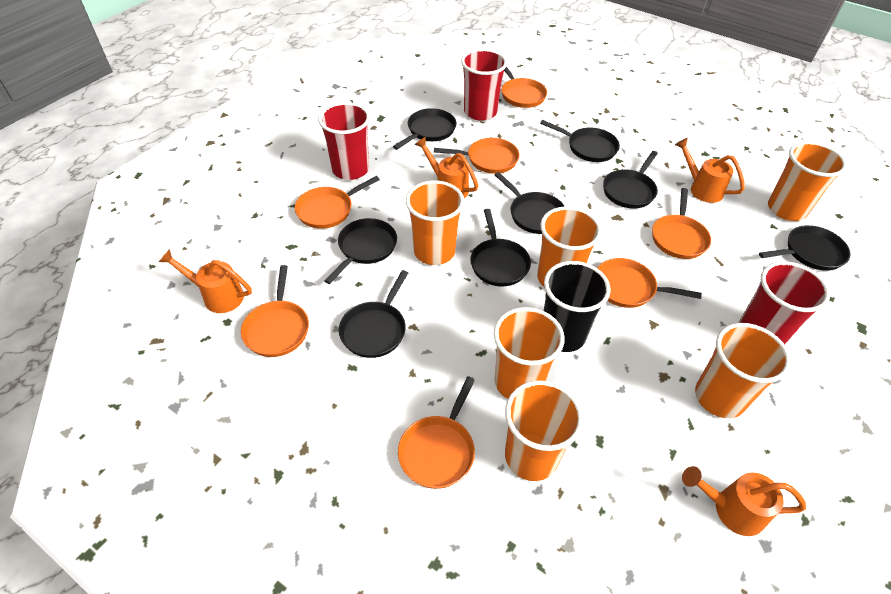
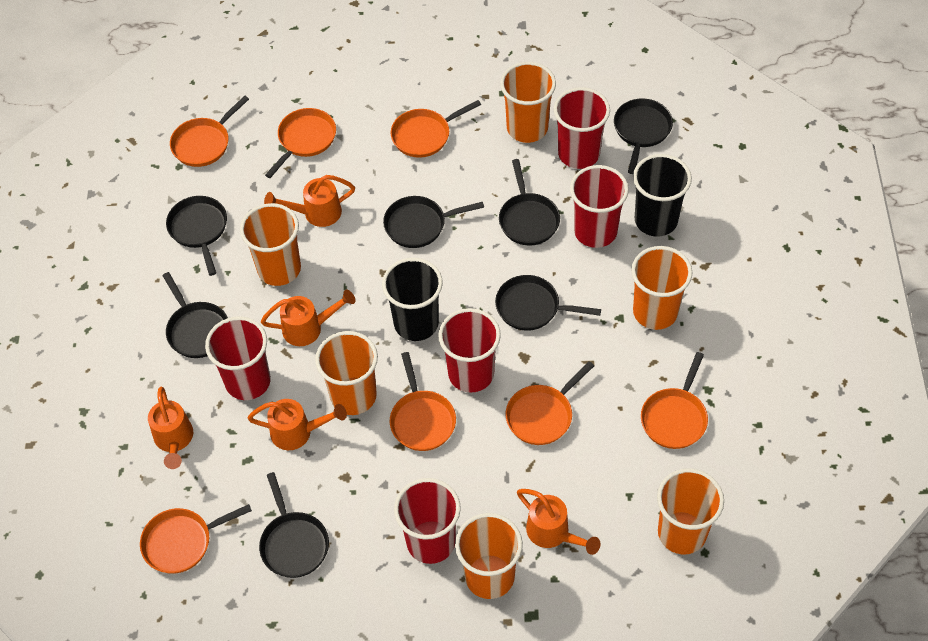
black cup: [544,261,611,352] = 1 -> [382,258,443,341] [633,154,692,237] = 2
black pan: [324,218,397,284] [339,270,408,358] [393,108,456,150] [470,209,531,286] [495,172,564,234] [540,120,620,162] [603,151,658,209] [759,225,851,271] = 8 -> [162,272,228,358] [166,196,227,276] [259,472,329,578] [383,196,484,248] [495,275,601,331] [499,159,560,246] [614,98,673,174] = 7
orange watering can: [159,249,252,313] [414,137,478,198] [675,138,745,203] [682,466,806,536] = 4 -> [148,386,193,469] [248,399,347,450] [261,290,356,346] [264,175,355,227] [517,489,600,555] = 5
red cup: [318,102,370,180] [461,49,507,121] [739,261,830,345] = 3 -> [205,316,271,400] [394,478,461,564] [438,308,501,393] [554,87,610,169] [570,165,629,248] = 5

